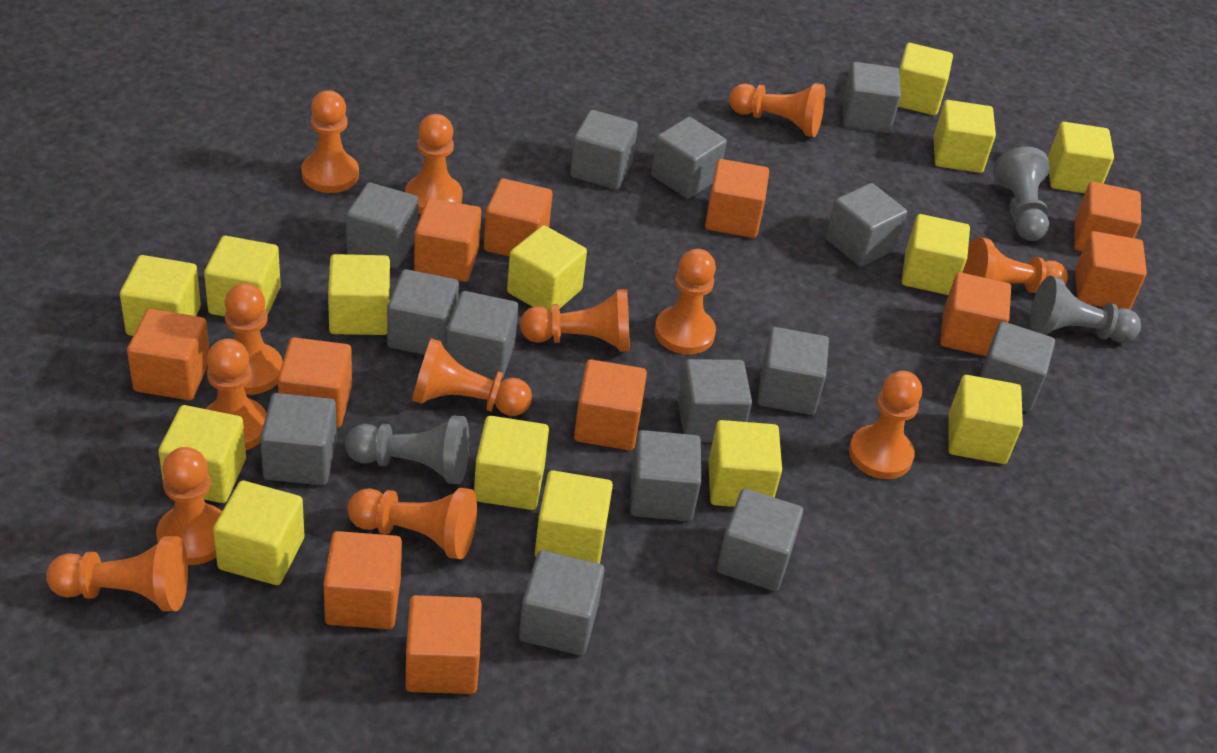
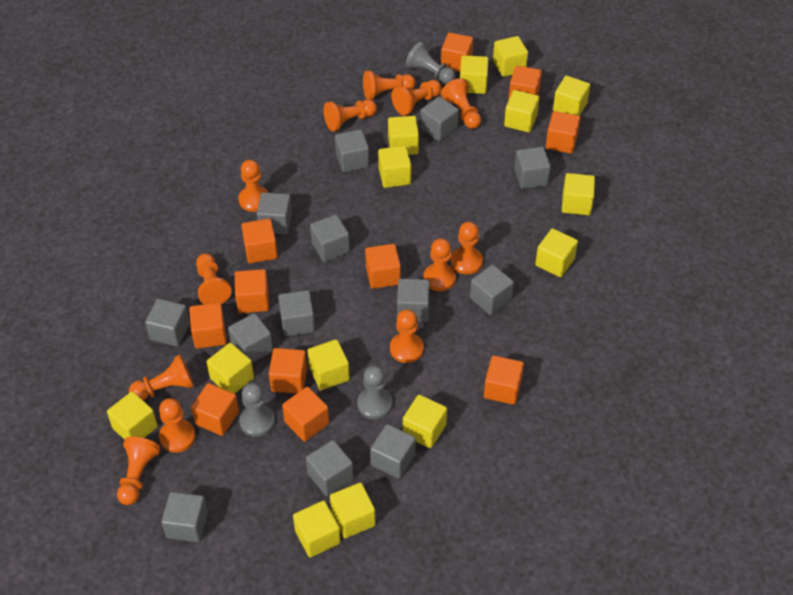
grey cube: [260,393,337,485] [346,182,419,269] [387,269,459,355] [446,291,518,380] [519,550,604,655] [570,110,638,190] [630,430,701,521] [651,117,727,199] [678,359,752,442] [717,488,803,591] [757,327,829,415] [826,183,907,267] [843,62,901,133] [980,321,1055,412] = 14 -> [145,299,190,347] [161,492,208,542] [228,313,273,363] [257,192,292,234] [278,290,315,336] [306,440,354,496] [310,214,350,262] [335,129,369,172] [370,424,416,479] [397,278,430,322] [420,96,459,142] [470,265,514,315] [514,147,551,189] = 13
orange pawn: [46,536,188,611] [156,447,222,565] [205,339,267,450] [225,283,283,395] [301,90,359,193] [348,488,477,560] [405,114,463,214] [412,338,532,416] [520,289,630,352] [655,249,716,354] [729,83,825,137] [849,371,922,479] [962,237,1068,293] = 13 -> [117,437,160,505] [129,355,194,400] [159,398,196,453] [196,253,232,304] [238,160,268,212] [324,99,377,132] [363,71,416,100] [390,309,424,363] [391,80,442,116] [423,238,456,291] [441,78,481,129] [451,222,483,274] = 12

